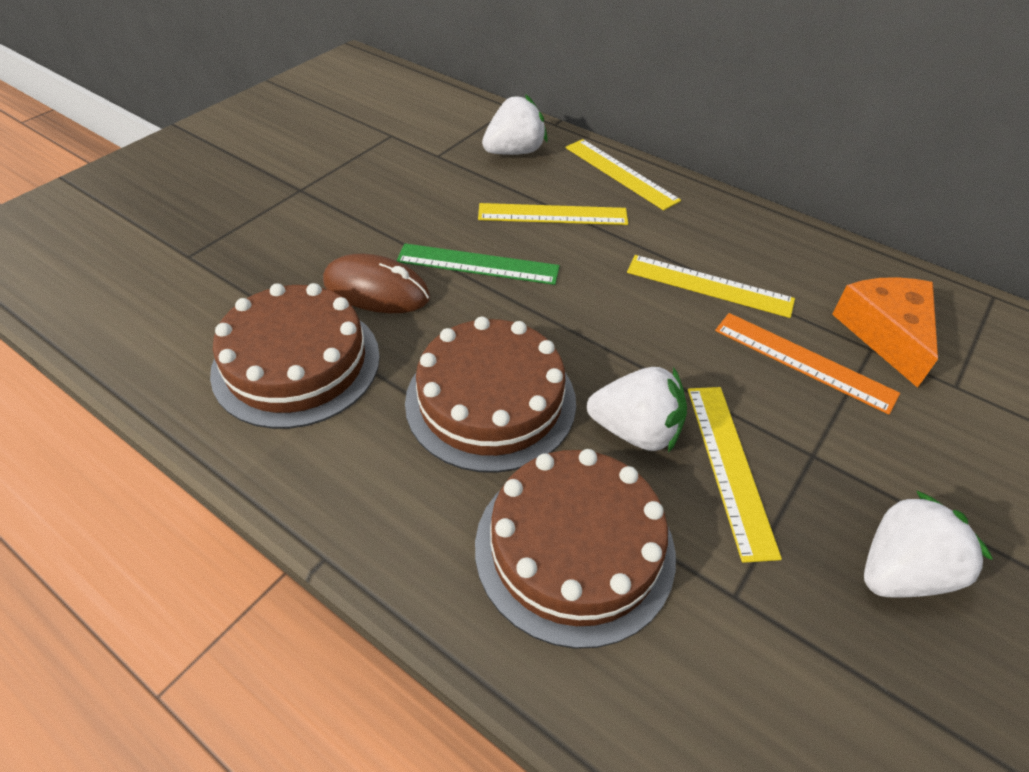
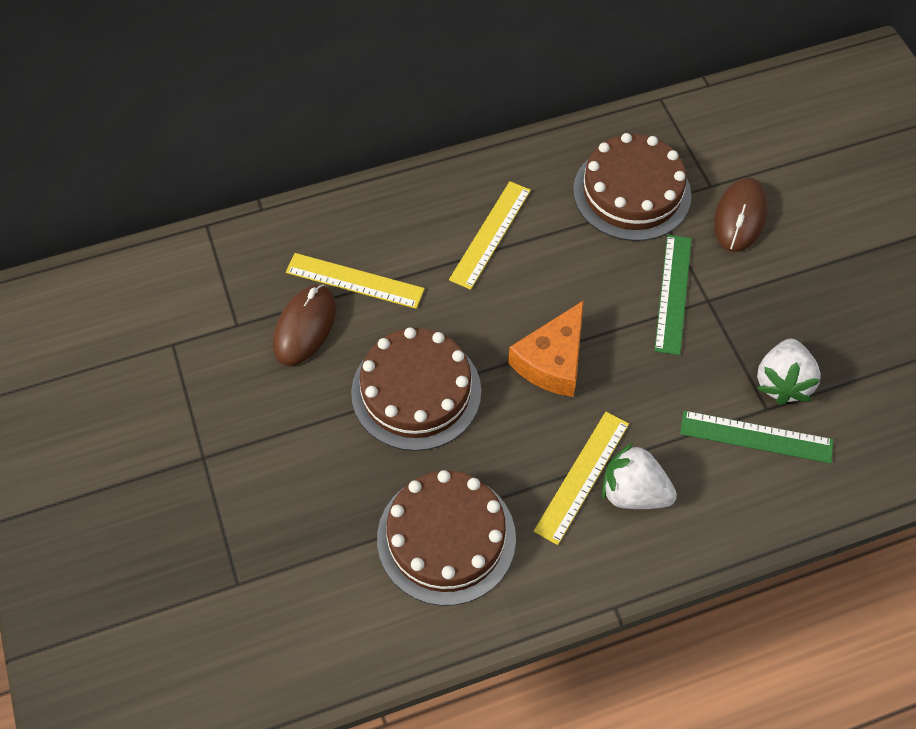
brown mouse: [323,254,430,313] = 1 -> [273,284,336,366] [714,177,768,252] = 2
green ruler: [396,243,560,285] = 1 -> [654,235,692,355] [680,411,833,463] = 2
orange ruler: [715,313,900,415] = 1 -> none = 0
white strawberry: [482,95,547,155] [587,367,687,453] [864,490,993,598] = 3 -> [602,442,677,509] [757,339,821,405] = 2
yellow ruler: [478,203,628,225] [565,139,681,210] [627,255,795,318] [688,387,782,563] = 4 -> [286,253,425,309] [449,181,531,290] [534,412,629,545] = 3

